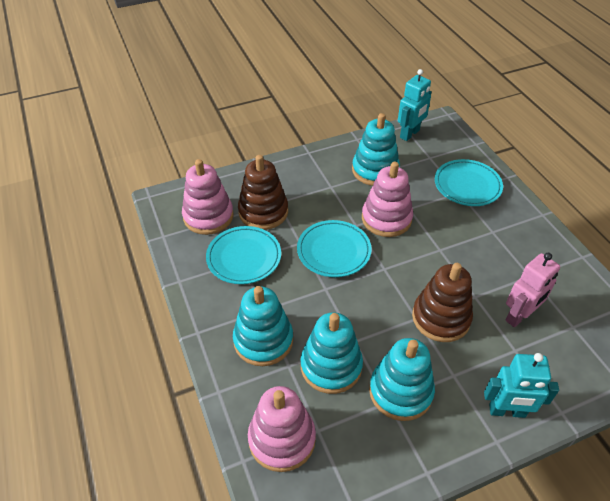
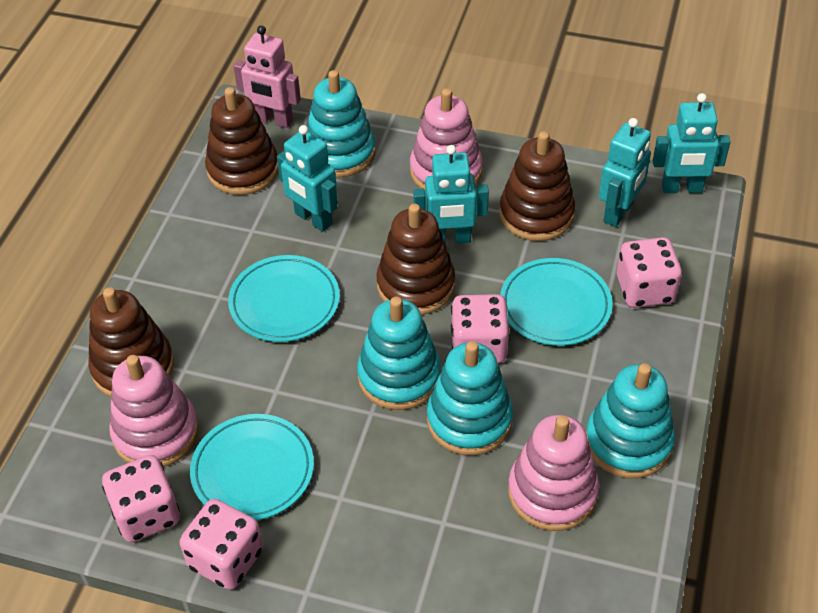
brown stacking toy: [238,155,288,230] [412,263,473,342] = 2 -> [88,287,174,397] [205,87,278,195] [376,204,455,315] [499,131,575,241] = 4
pink dice: none = 0 -> [102,455,180,542] [180,499,263,590] [451,294,510,363] [617,237,682,308] = 4
turquoise robot: [398,69,432,141] [484,353,559,418] = 2 -> [277,125,338,232] [414,145,489,244] [599,118,651,227] [652,93,731,193] = 4

